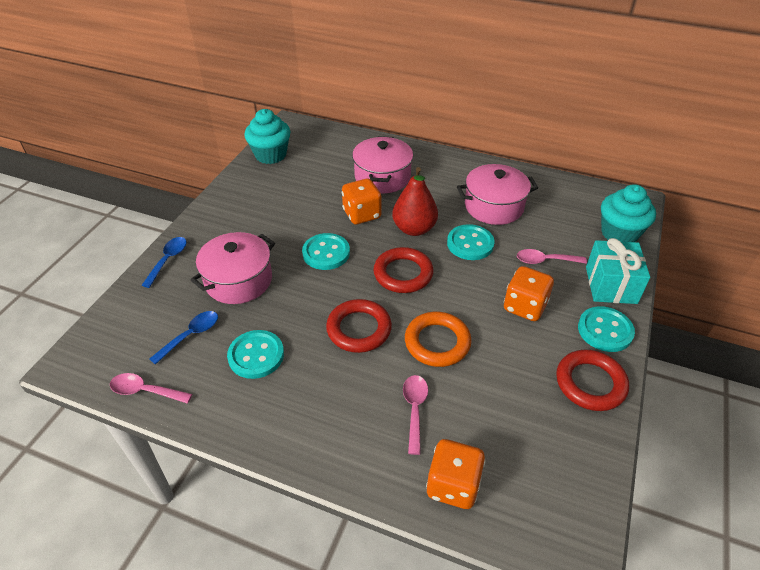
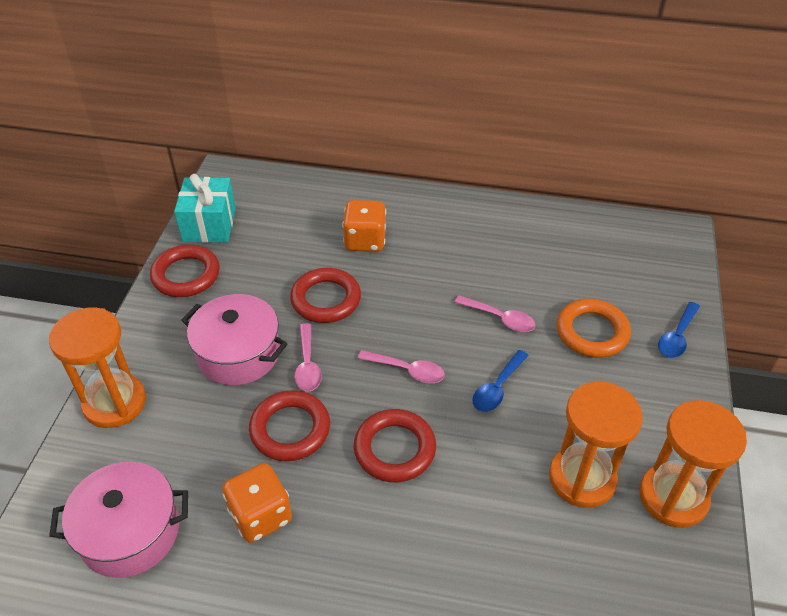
orange dice: [342,179,382,224] [426,439,486,509] [504,266,554,321] = 3 -> [222,463,292,543] [342,200,386,252] = 2
orange hourglass: none = 0 -> [49,307,146,428] [549,382,643,508] [640,400,747,528] = 3
pink pot: [190,232,275,304] [352,136,413,193] [457,164,538,225] = 3 -> [49,462,188,578] [181,294,287,385] = 2
red pear: [392,167,438,236] = 1 -> none = 0
red ring: [326,299,392,353] [373,247,433,293] [556,350,629,411] = 3 -> [150,245,220,297] [249,390,330,461] [290,268,361,323] [354,409,436,482] = 4
turquoise button: [227,330,284,379] [302,233,350,270] [447,224,495,260] [578,306,635,352] = 4 -> none = 0
turquoise cupcake: [244,109,291,164] [601,184,656,242] = 2 -> none = 0

